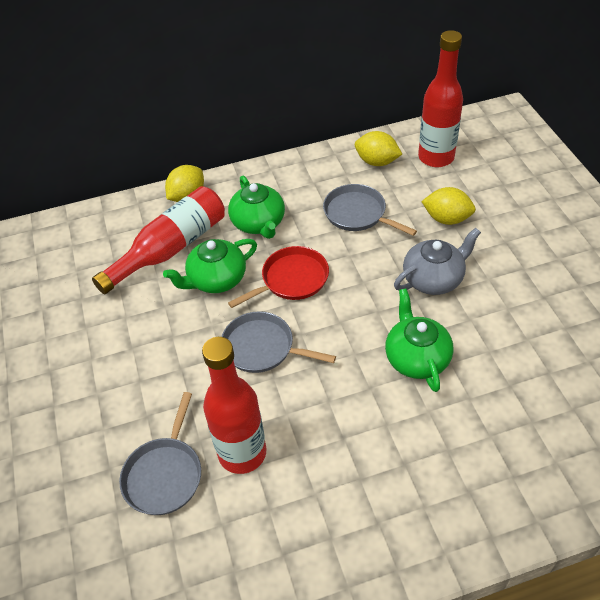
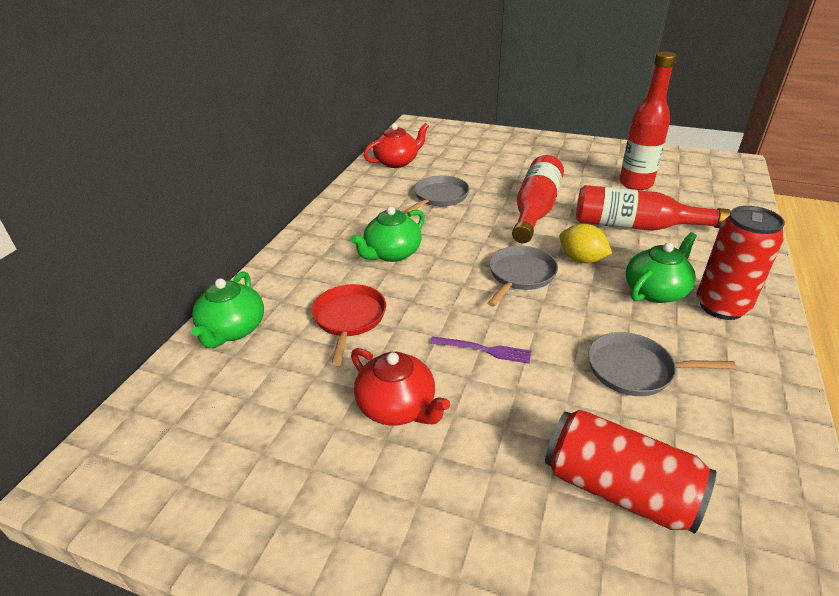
grey teapot: [394,228,481,295] = 1 -> none = 0
purple fork: none = 0 -> [430,337,531,364] = 1
red can: none = 0 -> [545,409,716,534] [697,206,785,320] = 2
red teapot: none = 0 -> [351,348,450,426] [364,123,429,168] = 2
yellow lemon: [165,165,204,202] [355,131,402,166] [421,187,476,225] = 3 -> [559,224,612,263] = 1

